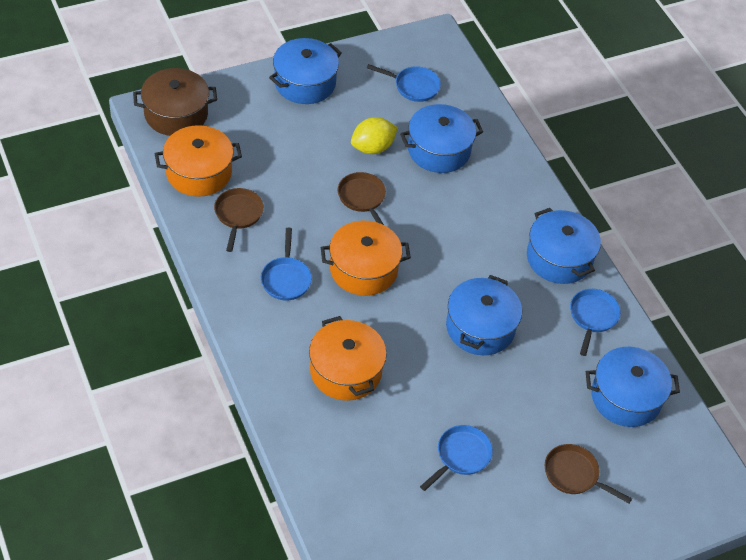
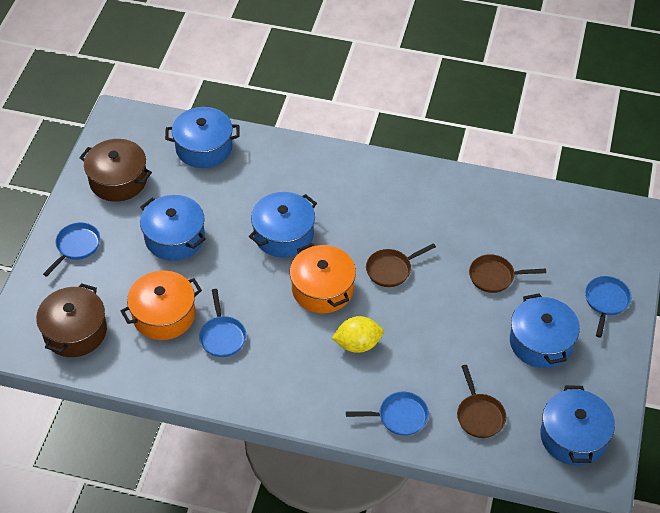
brown pot: [133,68,217,136] = 1 -> [36,283,107,357] [79,139,152,202] = 2
orange pot: [155,125,242,197] [309,316,387,401] [321,221,411,296] = 3 -> [121,271,202,340] [290,243,356,313] = 2

